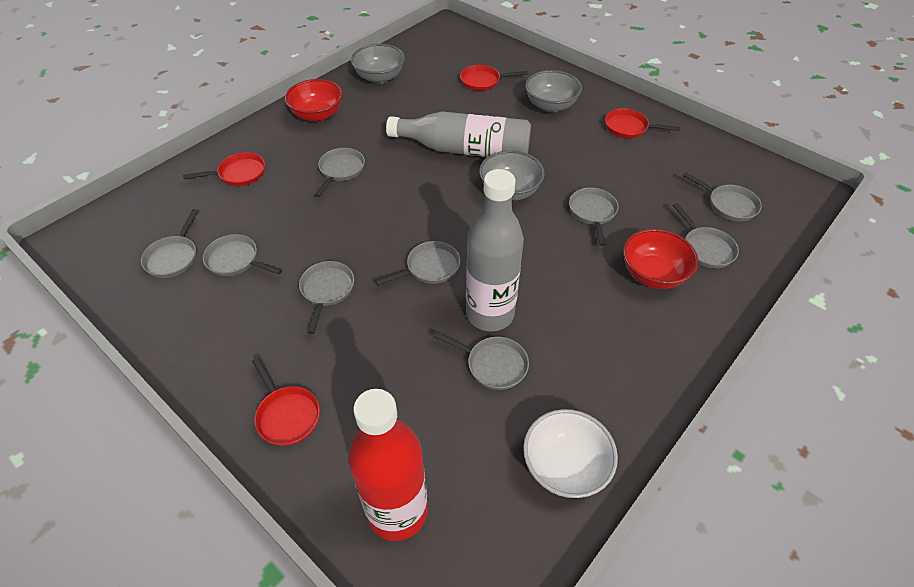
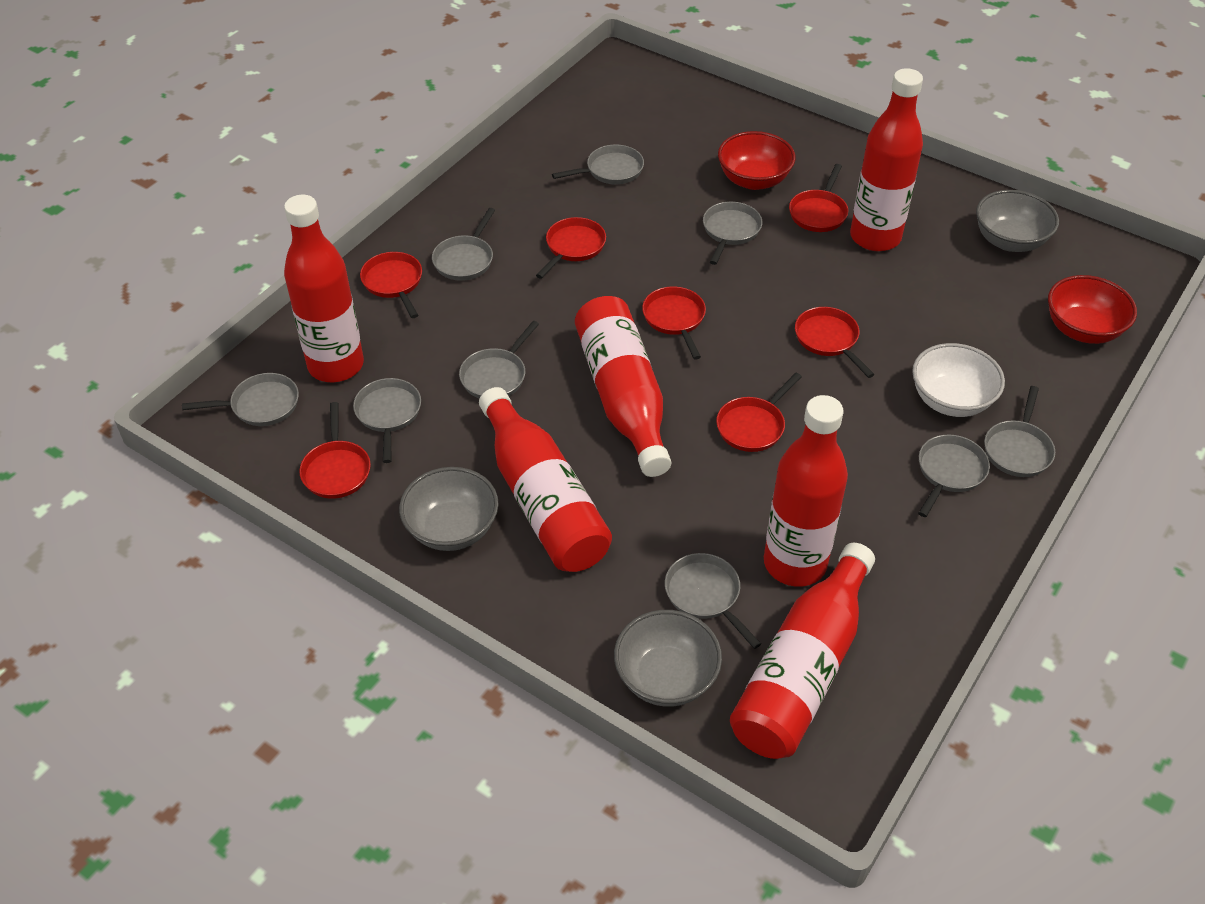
grey bottle: [386,111,531,157] [466,169,524,332] = 2 -> none = 0
red bottle: [348,389,428,541] = 1 -> [284,195,364,382] [479,387,612,572] [575,296,671,477] [730,543,875,759] [764,395,848,587] [850,68,923,251] = 6
red pan: [183,152,265,186] [252,358,320,446] [460,65,527,91] [605,109,680,138] = 4 -> [299,402,371,499] [360,252,422,318] [536,217,606,279] [642,287,706,360] [716,373,802,452] [789,164,848,232] [795,307,875,378] = 7

